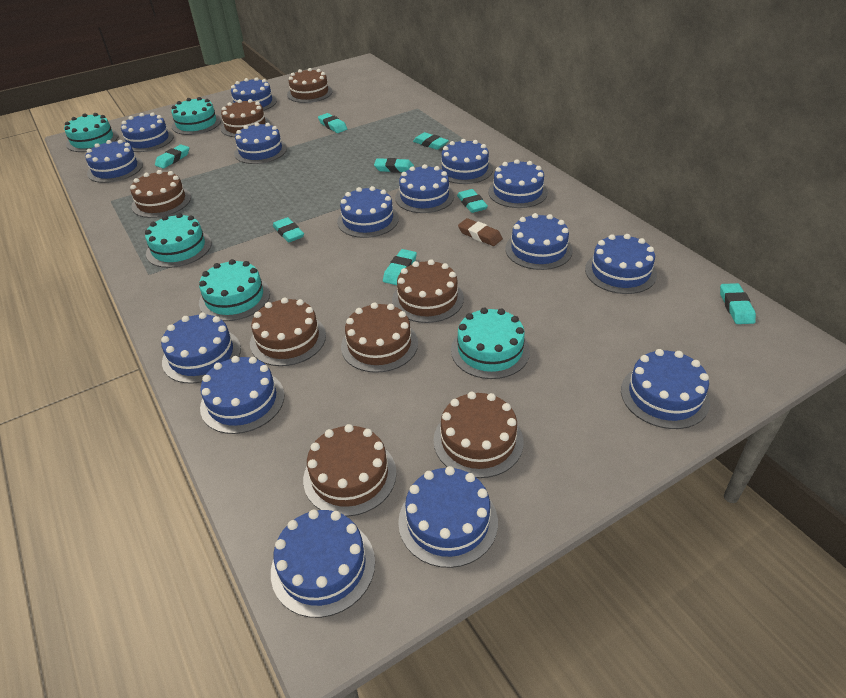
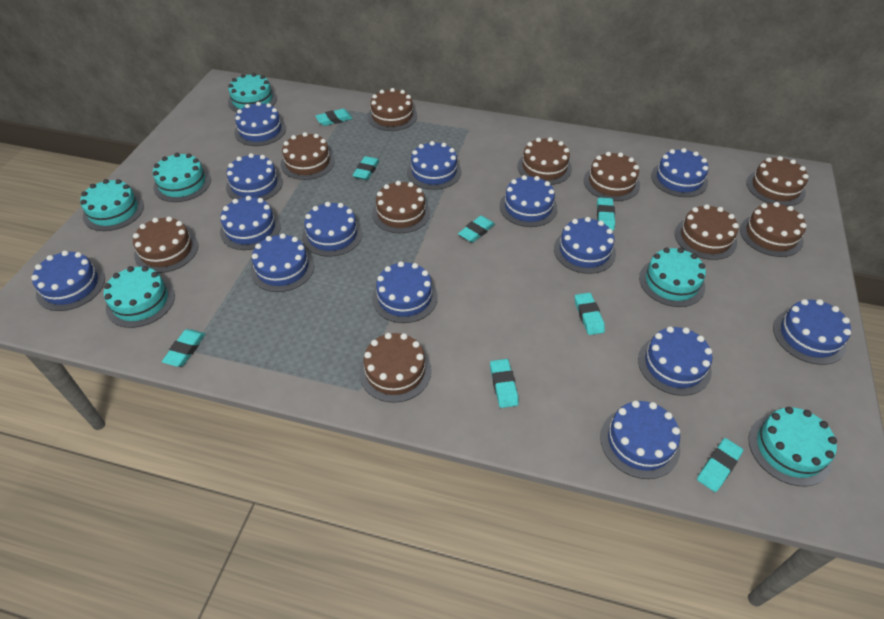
blue cake: [85,140,143,183] [121,112,174,152] [161,313,241,384] [200,356,284,434] [231,77,277,111] [234,122,287,164] [271,509,375,618] [337,186,399,238] [395,164,454,213] [398,466,498,568] [438,139,493,184] [488,159,548,208] [505,213,573,270] [585,234,657,294] [621,349,710,429] = 15 -> [31,251,105,311] [220,196,281,250] [226,153,283,201] [234,102,286,146] [251,233,314,292] [302,202,363,257] [372,261,438,323] [407,141,461,190] [500,175,557,227] [554,217,616,274] [600,401,680,479] [638,326,712,396] [651,148,709,197] [773,299,851,365] = 14
brown cake: [130,170,191,218] [221,99,270,137] [250,297,326,366] [287,68,333,103] [303,424,397,517] [341,302,418,373] [392,259,464,323] [434,392,523,478] = 8 -> [133,217,198,273] [281,132,335,180] [359,333,431,403] [368,88,417,131] [372,181,430,233] [517,137,572,185] [584,152,640,201] [675,204,739,260] [740,202,807,257] [746,156,809,206] = 10
brown eraser: [458,218,503,246] = 1 -> none = 0
turquoise cake: [64,113,118,152] [145,213,211,268] [171,97,221,135] [199,259,270,321] [451,308,530,379] = 5 -> [80,179,144,231] [103,266,175,328] [153,153,211,202] [228,73,277,113] [639,248,706,307] [748,407,837,486] = 6

